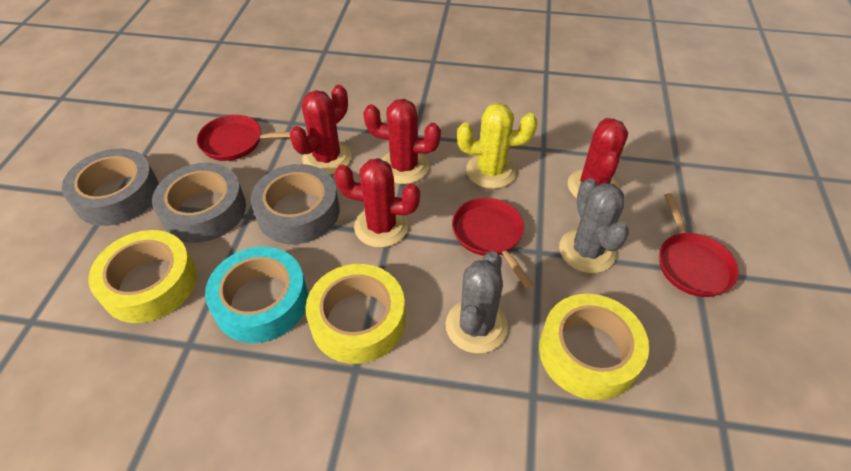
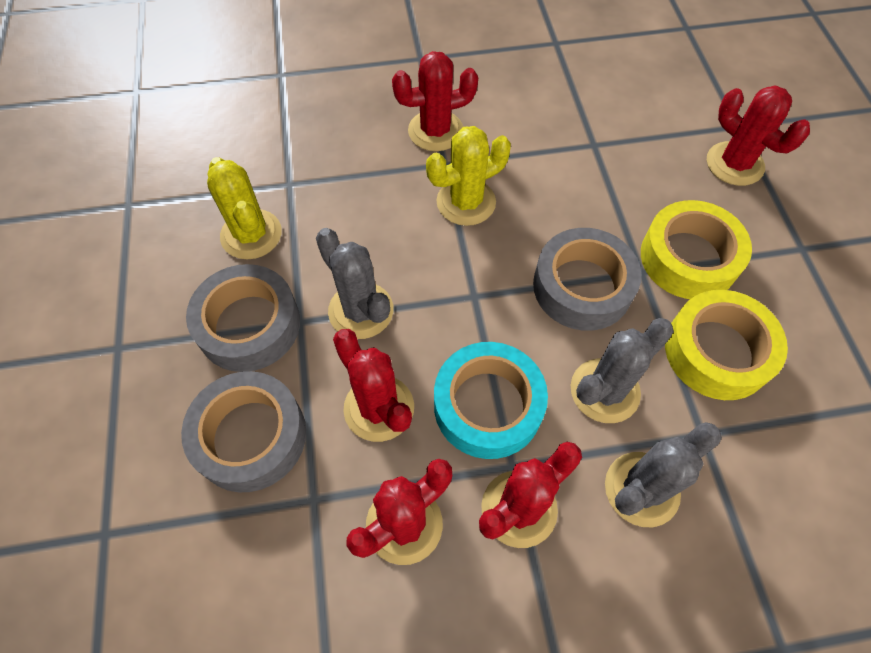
grey cactus: [446,251,508,353] [559,178,629,273] = 2 -> [316,228,393,339] [571,318,674,423] [605,422,722,527] = 3
red cactus: [290,85,352,175] [334,158,420,248] [363,99,441,184] [568,118,628,198] = 4 -> [333,329,414,442] [347,459,452,565] [392,51,478,151] [479,442,582,548] [707,85,810,186] = 5
red pan: [197,115,290,161] [452,198,534,289] [659,193,739,297] = 3 -> none = 0
yellow cactus: [457,103,537,189] = 1 -> [207,157,282,260] [426,126,511,226] = 2
yellow tape: [89,230,197,323] [306,264,406,364] [539,294,649,400] = 3 -> [641,200,752,299] [665,290,788,400] = 2

